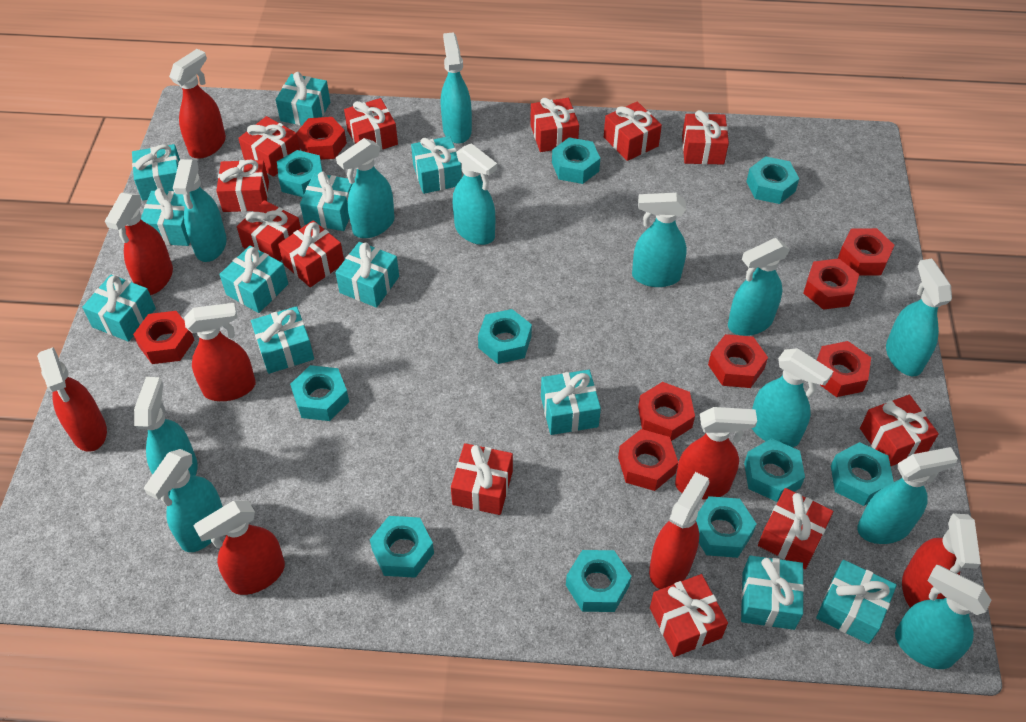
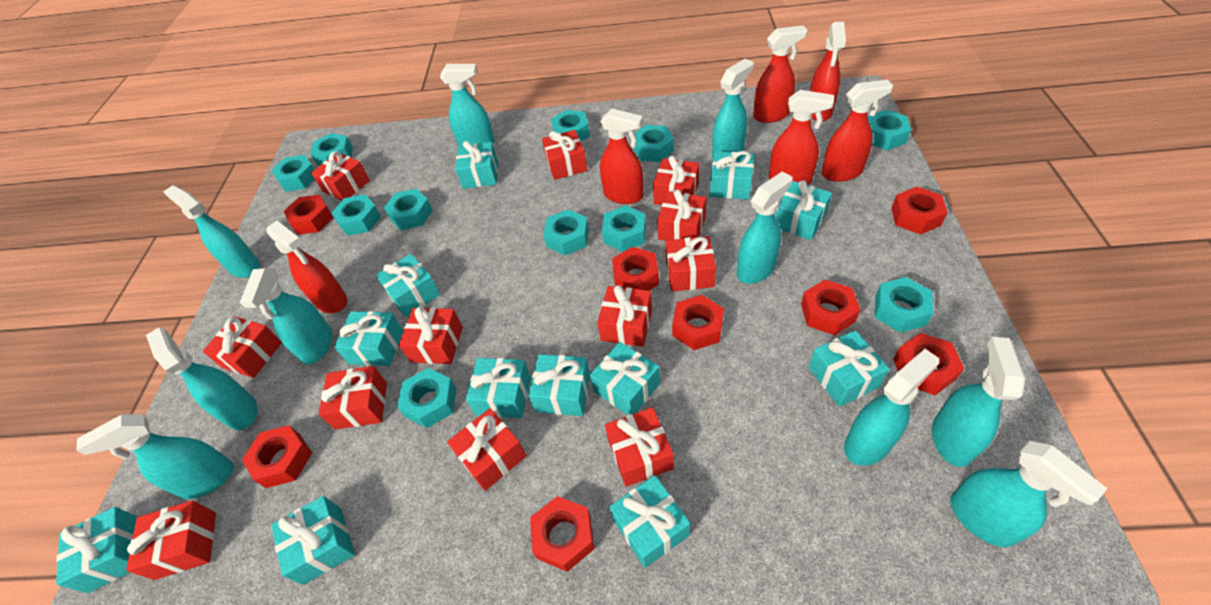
red spray bottle: [37,347,107,452] [105,193,173,295] [169,49,226,159] [184,303,256,401] [193,501,285,595] [649,472,710,589] [675,407,757,499] [902,513,981,608] = 8 -> [267,221,348,313] [600,109,644,204] [753,26,807,123] [769,90,834,185] [810,22,846,121] [822,80,893,182] = 6
turquoise nut: [277,150,322,197] [290,365,349,421] [370,516,434,578] [478,309,532,364] [552,137,600,184] [566,550,631,612] [696,496,757,558] [744,438,805,502] [746,156,799,204] [831,442,894,506] = 10 -> [271,155,315,192] [310,133,353,166] [331,194,381,236] [384,189,433,230] [397,368,456,428] [543,209,589,255] [551,110,590,142] [602,206,646,252] [633,125,674,162] [868,110,911,150] [875,277,933,333] = 11
turquoise spray bottle: [134,377,197,496] [144,449,223,552] [173,159,227,262] [336,138,395,238] [441,32,472,144] [453,143,497,245] [632,193,687,287] [728,238,790,336] [752,348,833,447] [857,447,958,544] [886,258,952,376] [895,565,992,669] = 12 -> [76,414,234,499] [146,327,258,430] [163,185,260,278] [240,268,333,365] [440,64,495,146] [712,59,754,159] [737,171,792,284] [844,349,939,466] [932,337,1025,467] [950,441,1107,547] = 10

